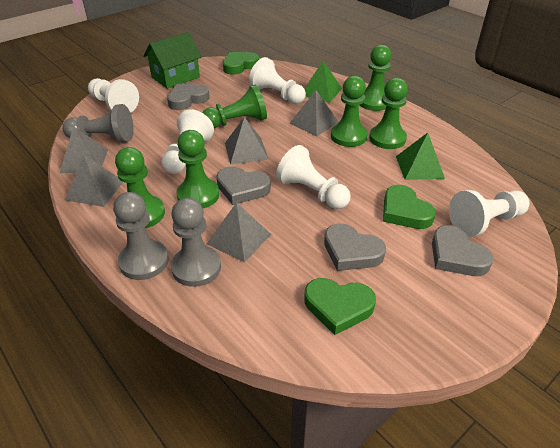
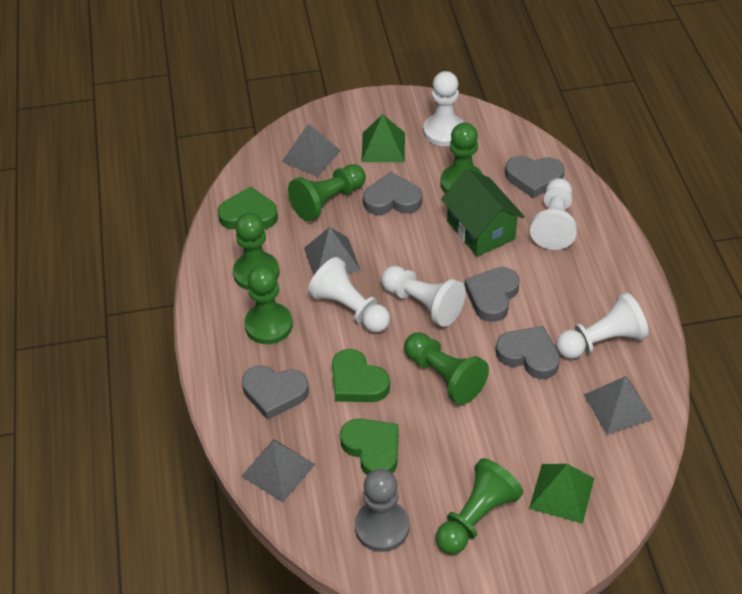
grey heart: [167,84,210,110] [217,166,271,205] [324,223,386,271] [432,225,494,276] = 4 -> [242,366,309,420] [363,172,422,215] [465,267,520,322] [496,326,560,379] [505,156,565,198] = 5
grey pawn: [63,104,134,142] [113,192,169,280] [171,198,221,287] = 3 -> [355,469,409,552] = 1
grey pyramid: [60,126,108,173] [65,155,123,207] [207,202,271,263] [225,117,269,165] [289,90,338,137] = 5 -> [241,439,315,502] [282,123,341,177] [304,227,361,276] [584,376,653,435] = 4

